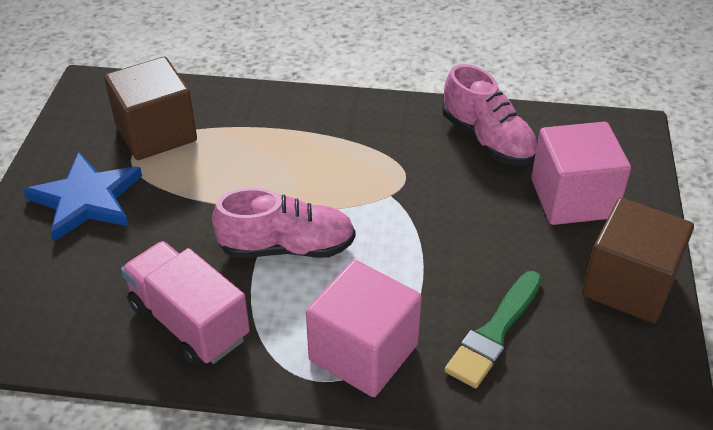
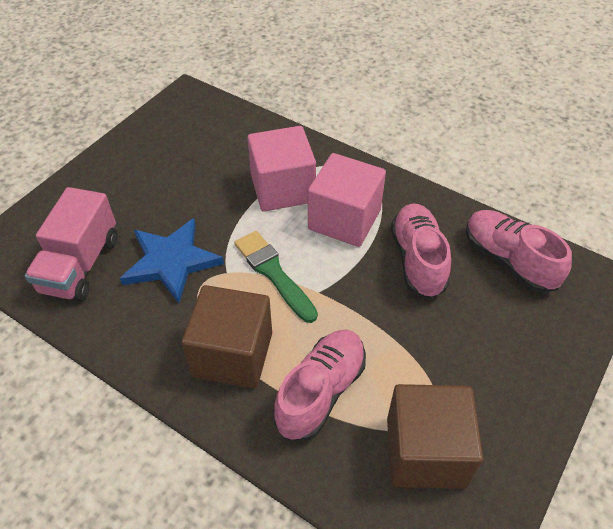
pink shoe: [212,188,355,258] [442,64,538,166] = 2 -> [274,330,366,441] [391,203,451,299] [466,210,572,293] = 3

